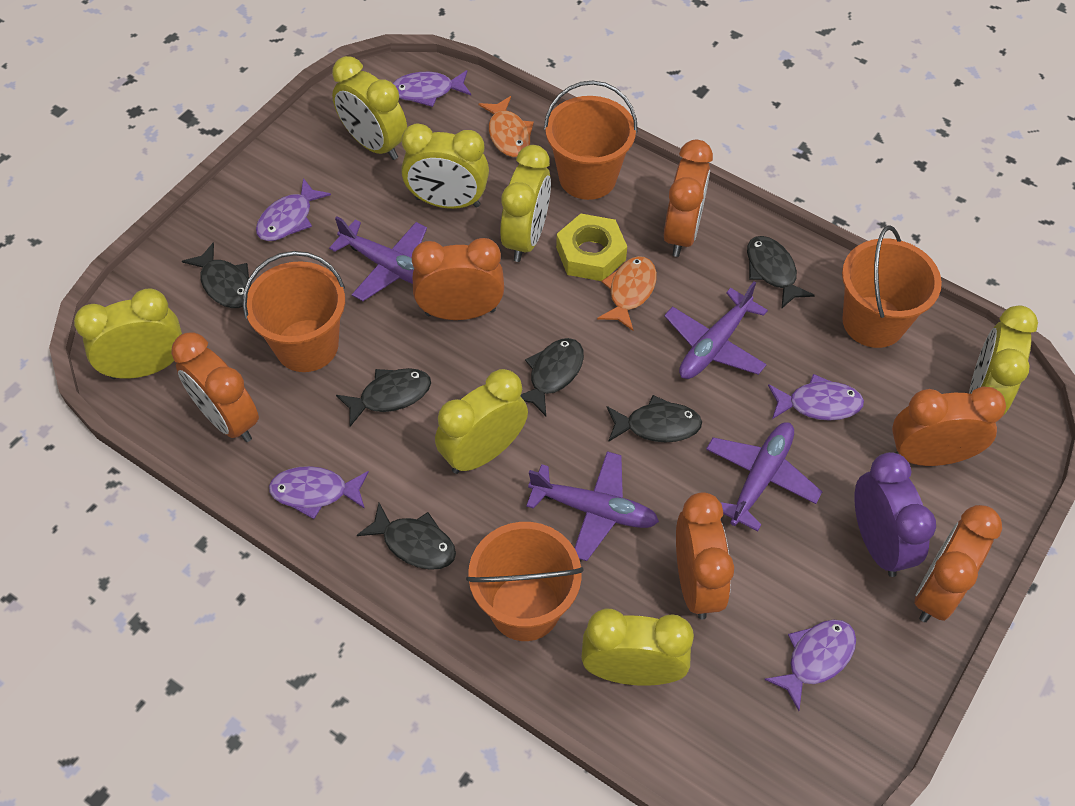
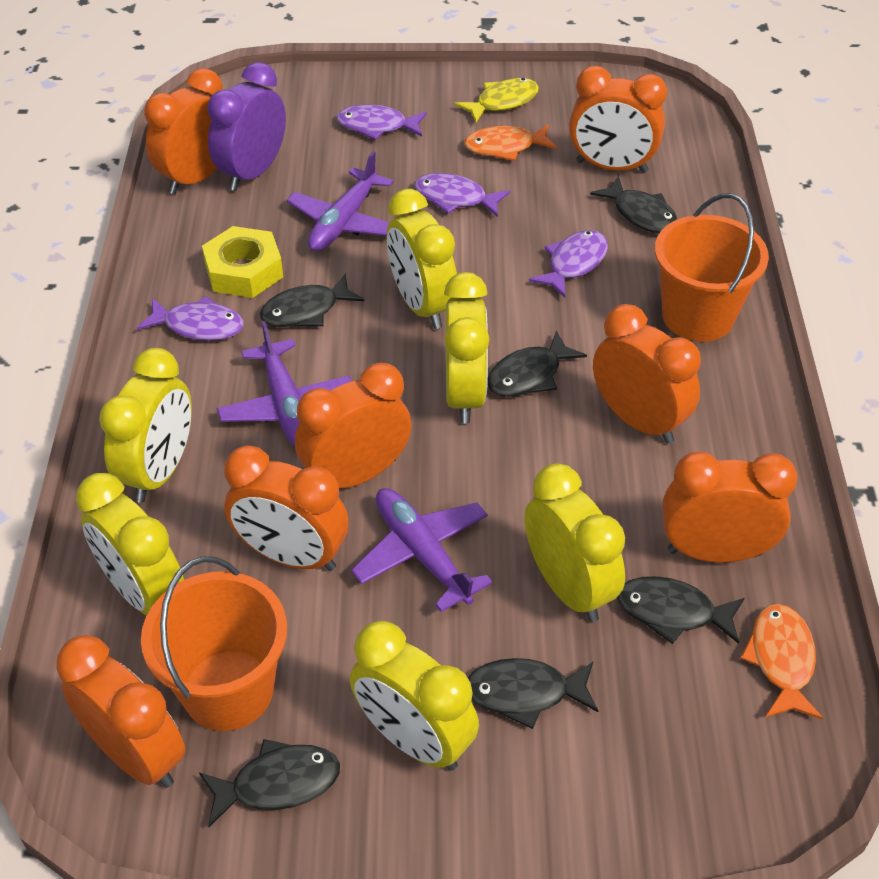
orange bucket: [242,251,345,372] [466,522,584,641] [544,81,638,200] [842,226,942,348] = 4 -> [141,556,287,731] [655,193,769,342] = 2
orange clock: [171,332,259,442] [412,238,504,320] [664,140,713,257] [676,492,734,619] [892,386,1006,466] [914,505,1002,622] = 6 -> [56,635,185,788] [144,68,223,194] [224,445,349,571] [295,362,411,489] [569,66,667,173] [593,304,701,444] [662,452,797,563] = 7
purple fish: [256,178,331,241] [269,466,369,519] [393,70,471,107] [764,619,856,711] [768,374,864,421] = 5 -> [137,296,244,341] [336,104,427,140] [414,173,510,217] [529,230,608,298] = 4
purple plane: [329,216,427,301] [526,451,659,561] [664,282,768,379] [706,422,822,531] = 4 -> [217,321,352,446] [287,151,394,251] [351,488,493,612] = 3
yellow clock: [74,288,182,379] [332,56,407,160] [401,123,489,209] [435,369,528,474] [500,145,551,262] [581,608,694,686] [969,305,1038,414] = 7 -> [76,473,184,615] [99,348,192,503] [350,621,479,771] [387,189,457,329] [444,272,489,424] [525,463,625,622] = 6
yellow fish: none = 0 -> [454,78,539,123] = 1

